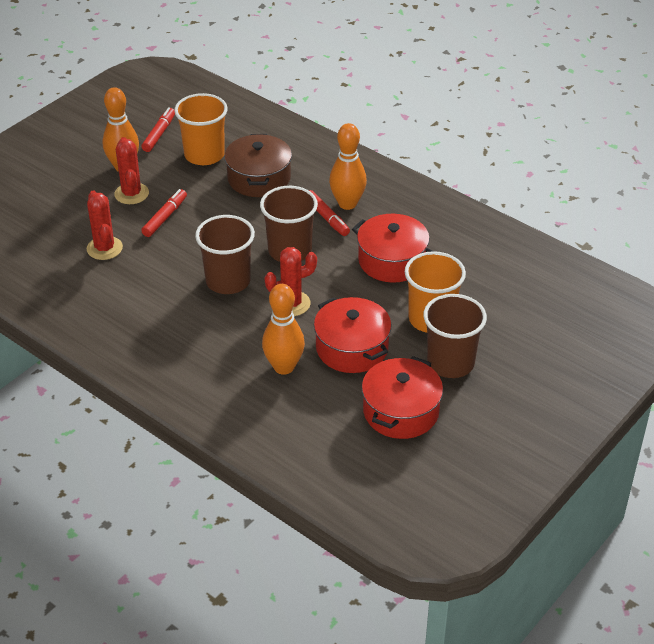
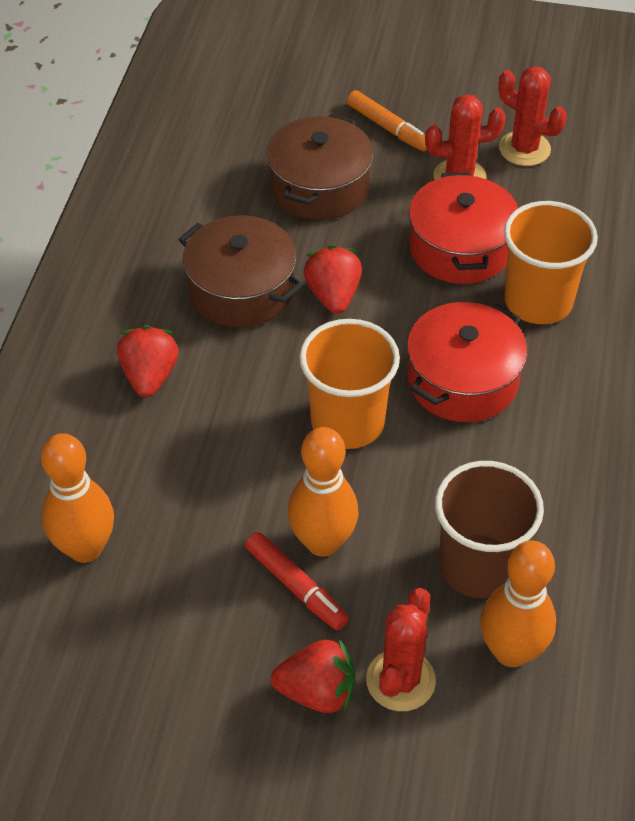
brown cup: [195,215,255,294] [260,186,318,262] [423,294,487,378] = 3 -> [435,461,544,598] = 1
brown pot: [224,134,292,197] = 1 -> [179,215,303,328] [267,114,373,220] = 2
orange marker: none = 0 -> [347,90,427,152] = 1
red marker: [141,107,175,152] [141,189,187,237] [309,190,350,236] = 3 -> [245,532,349,630] = 1
red pot: [314,297,392,373] [352,214,432,283] [362,356,443,439] = 3 -> [407,302,527,422] [409,172,518,284] = 2
red strawberry: none = 0 -> [117,325,178,397] [271,639,355,713] [304,245,362,314] = 3

